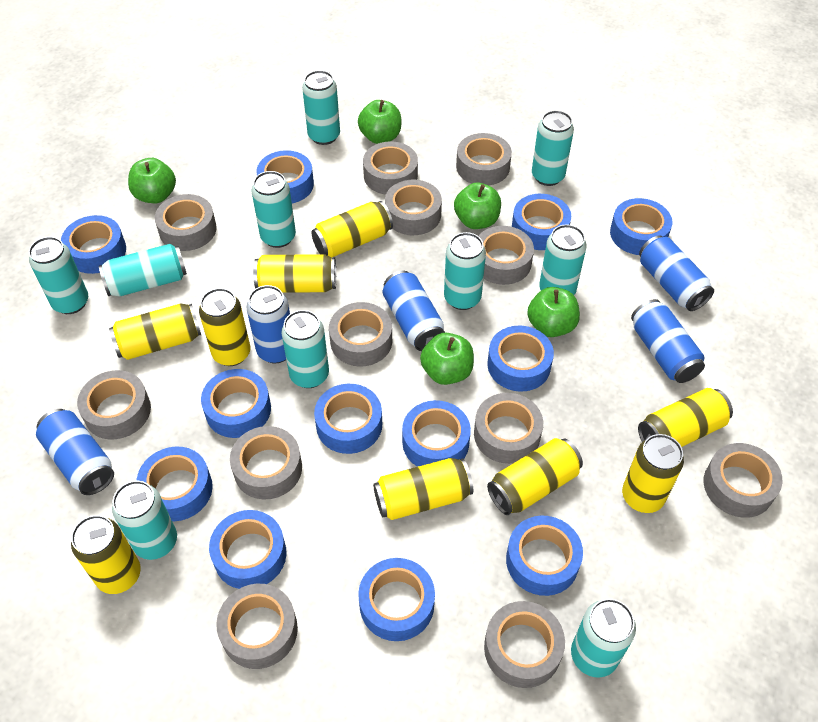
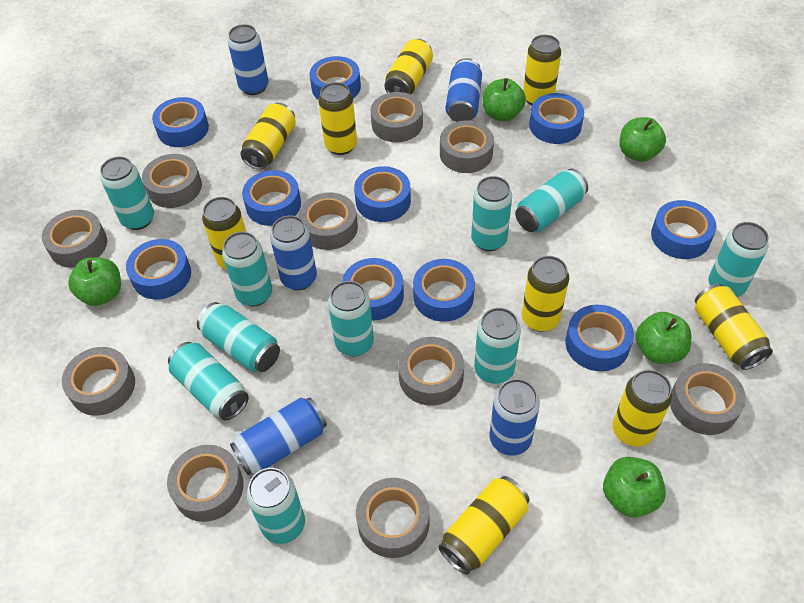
blue tape: [61,215,126,274] [137,447,213,521] [201,369,271,438] [209,510,286,589] [257,150,314,203] [314,384,382,454] [358,558,435,641] [402,400,471,467] [487,325,554,392] [506,516,583,596] [512,194,571,250] [610,198,672,255] = 12 -> [126,239,191,299] [152,97,209,147] [242,170,301,226] [310,56,361,99] [342,258,404,321] [354,166,411,222] [413,259,475,322] [529,93,584,144] [565,305,634,371] [651,200,716,259] = 10
grey tape: [77,370,151,440] [155,194,217,251] [216,584,298,669] [230,426,302,499] [329,302,392,367] [363,142,418,194] [385,180,442,235] [456,133,512,185] [474,393,543,464] [479,226,534,285] [484,601,565,688] [703,443,782,518] = 12 -> [42,210,107,268] [62,347,135,416] [142,154,202,208] [167,445,244,522] [299,192,358,250] [356,478,430,558] [371,92,423,142] [398,337,464,406] [440,120,494,173] [670,363,746,435] = 10

